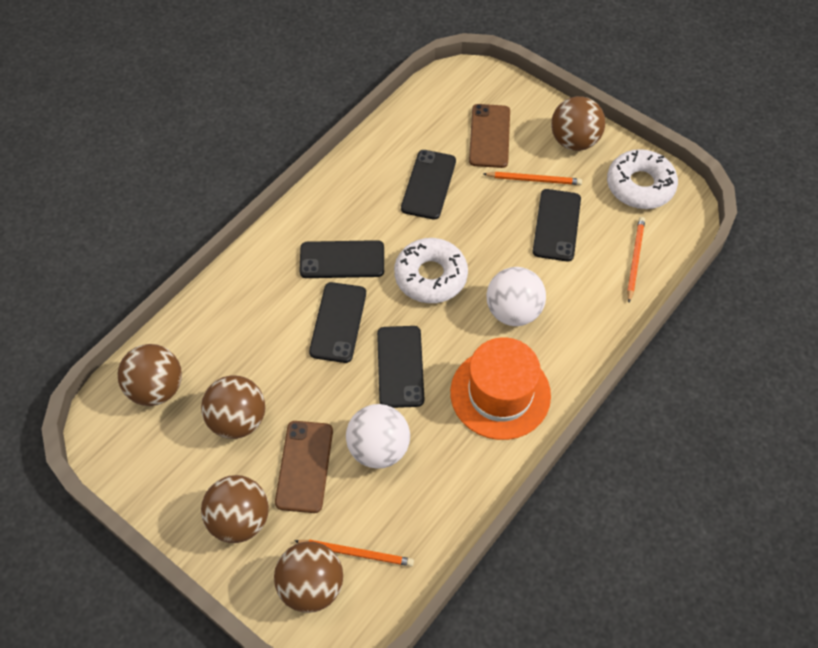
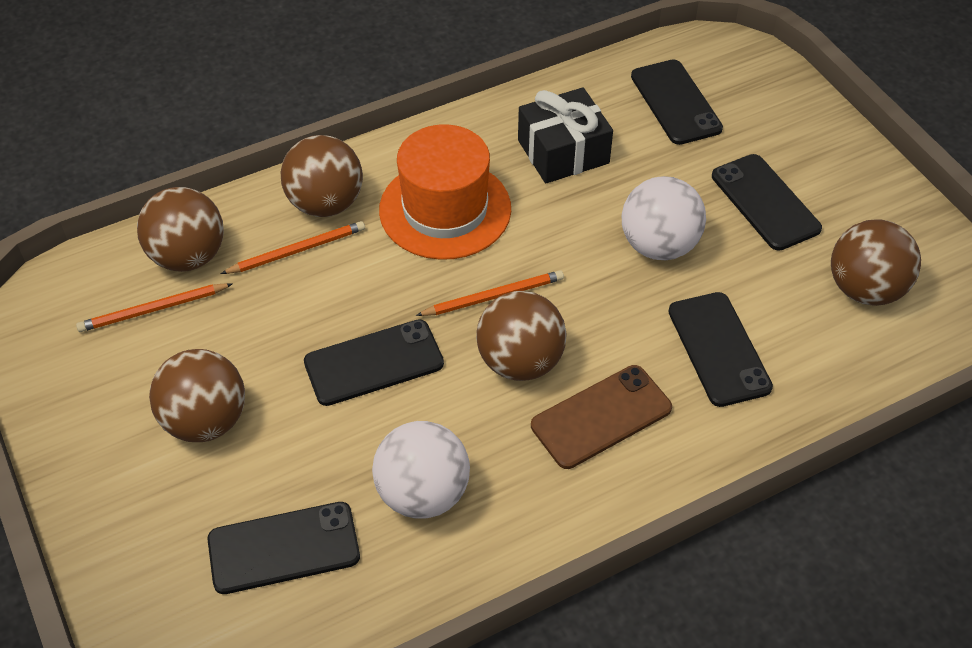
black gift: none = 0 -> [518,87,613,183] = 1
brown phone: [275,421,333,513] [469,104,510,168] = 2 -> [531,365,672,469] = 1
white donut: [394,238,468,303] [607,149,678,209] = 2 -> none = 0

